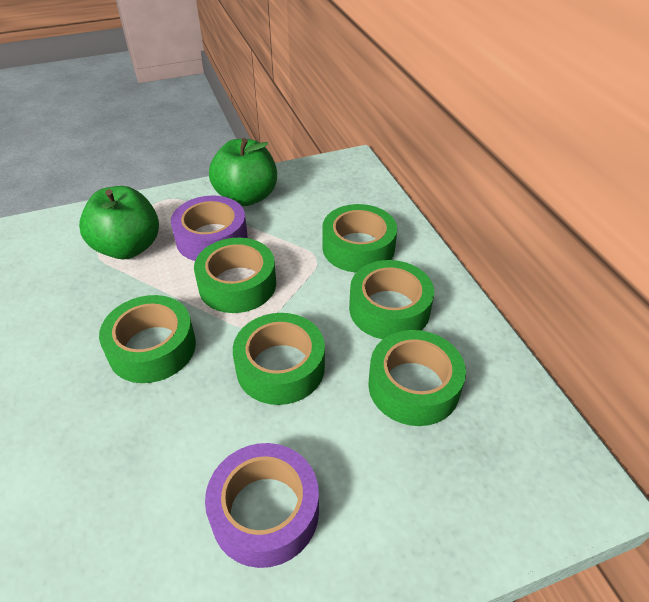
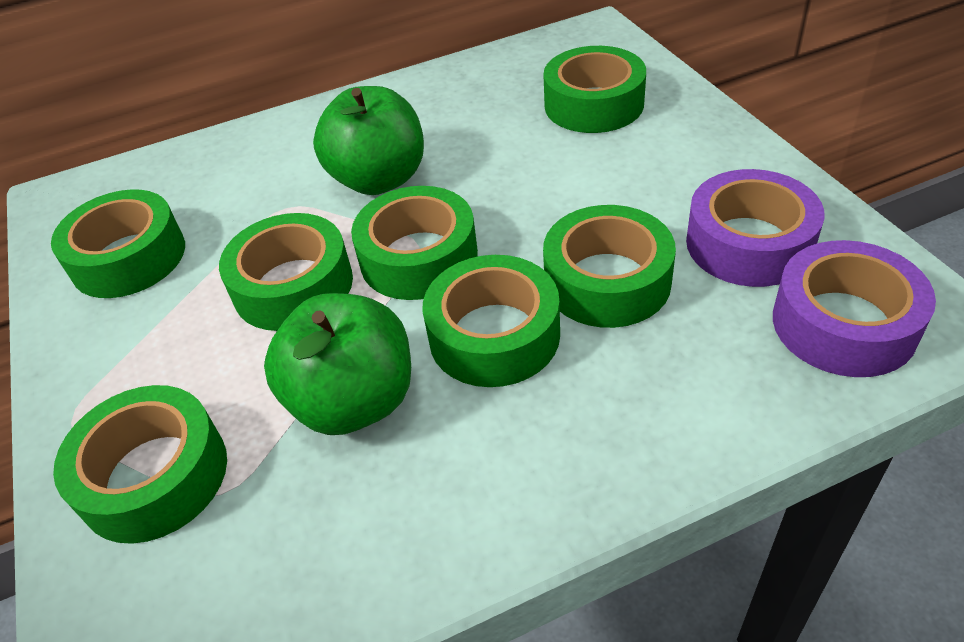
green tape: [99,295,196,383] [194,238,276,313] [233,313,325,405] [322,204,397,273] [349,260,434,339] [368,330,466,426] = 6 -> [51,190,185,298] [53,385,227,544] [219,213,353,331] [351,186,478,300] [422,255,560,387] [543,46,646,133] [543,205,676,328] = 7

